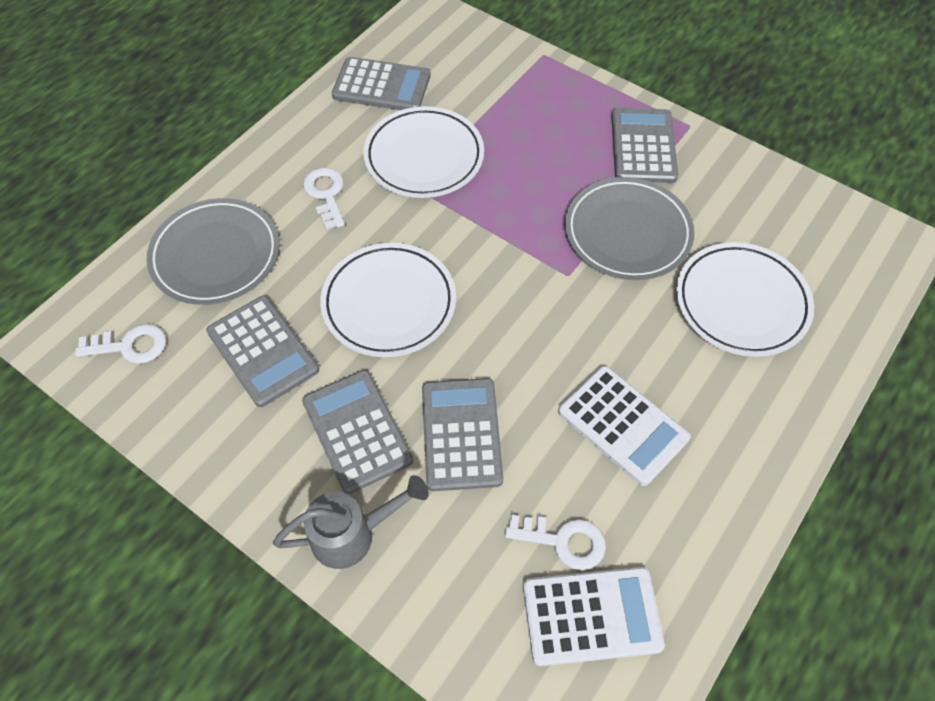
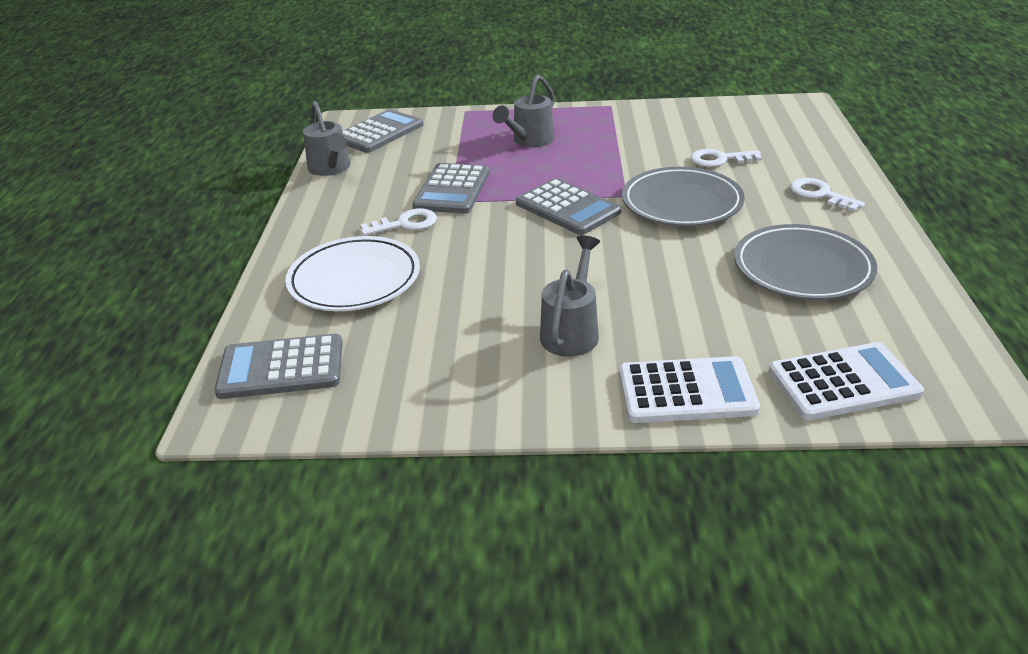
grey calculator: [206,296,319,407] [302,370,413,494] [332,57,431,110] [422,378,503,491] [611,108,678,183] = 5 -> [214,334,343,399] [343,109,423,153] [412,163,490,214] [516,178,621,235] = 4
grey watering can: [273,475,429,569] = 1 -> [303,101,350,176] [493,75,555,147] [540,236,600,357] = 3
white plate: [320,243,456,357] [363,106,484,198] [676,242,814,357] = 3 -> [285,236,420,311] = 1

